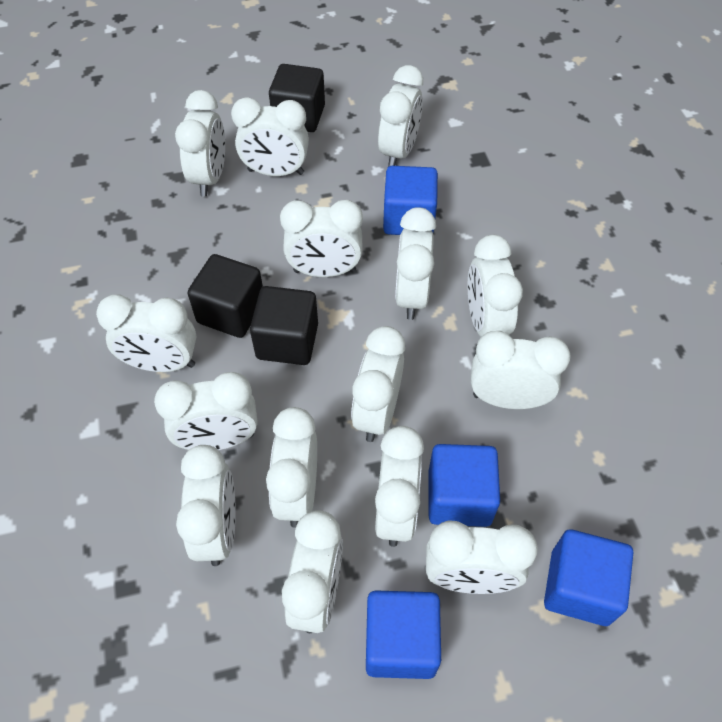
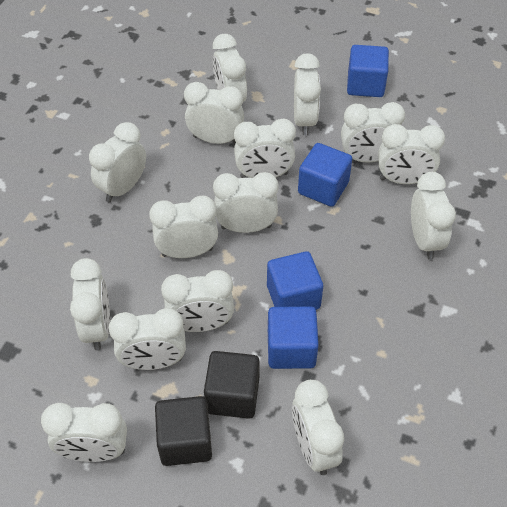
black cube: [187,254,263,338] [250,286,318,365] [269,64,325,132] = 3 -> [155,396,212,466] [204,351,260,419] = 2

